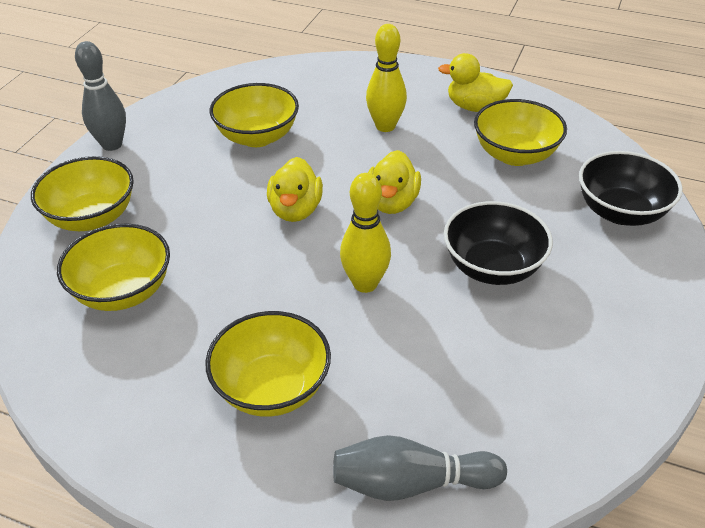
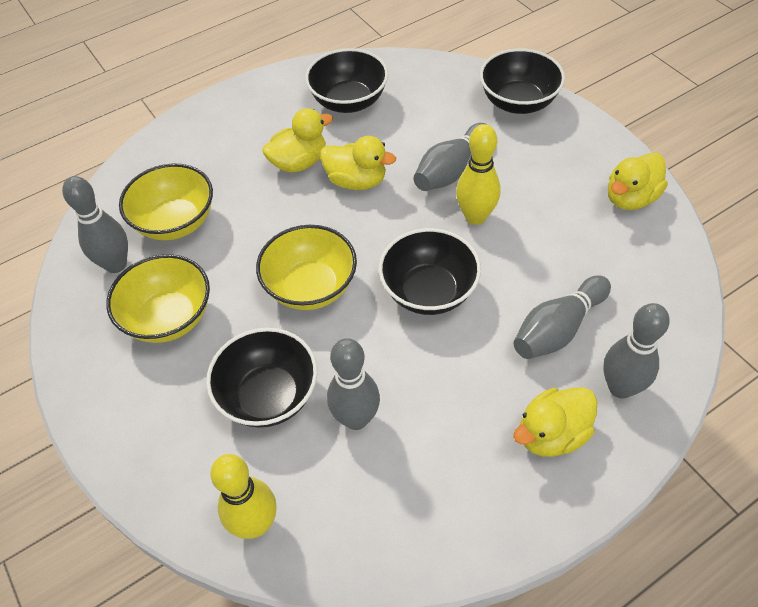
black bowl: [444,201,553,285] [579,151,683,226] = 2 -> [206,328,317,428] [305,48,388,113] [379,228,481,315] [480,48,565,114] = 4
grey bowling pin: [75,41,126,151] [333,435,507,501] = 2 -> [62,176,128,273] [327,338,380,430] [413,123,485,191] [514,275,611,359] [603,303,670,398] = 5
yellow bowl: [31,156,134,231] [57,224,170,311] [205,311,331,417] [210,83,299,147] [474,99,567,166] = 5 -> [106,254,210,343] [119,164,213,240] [256,225,357,310] = 3
yellow duck: [267,157,323,222] [368,150,421,214] [438,53,513,112] = 3 -> [262,108,333,173] [320,136,396,190] [513,387,597,457] [608,152,668,210] = 4

